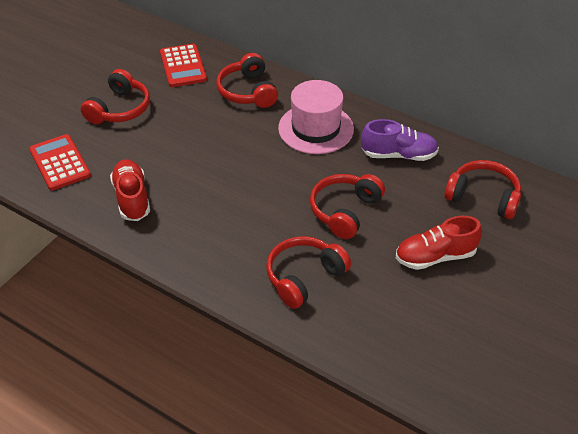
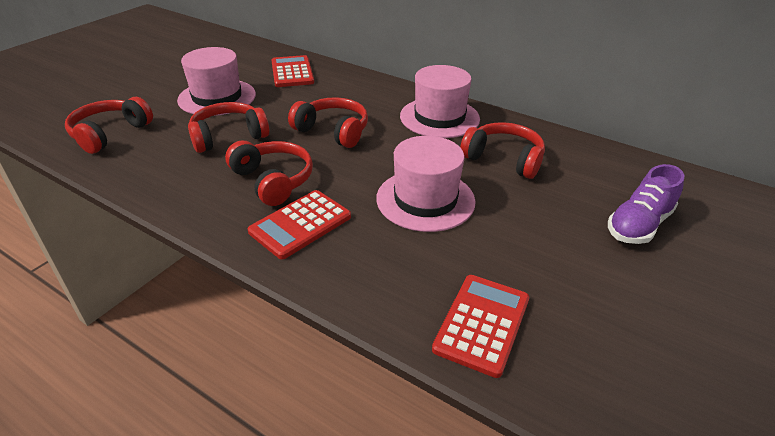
pink hat: [278,80,354,154] = 1 -> [177,47,256,116] [376,136,476,232] [400,65,480,138] = 3
red calculator: [29,134,91,191] [160,44,207,87] = 2 -> [248,190,351,259] [271,55,314,87] [432,275,529,378] = 3
red shoe: [110,159,150,221] [396,216,482,270] = 2 -> none = 0

